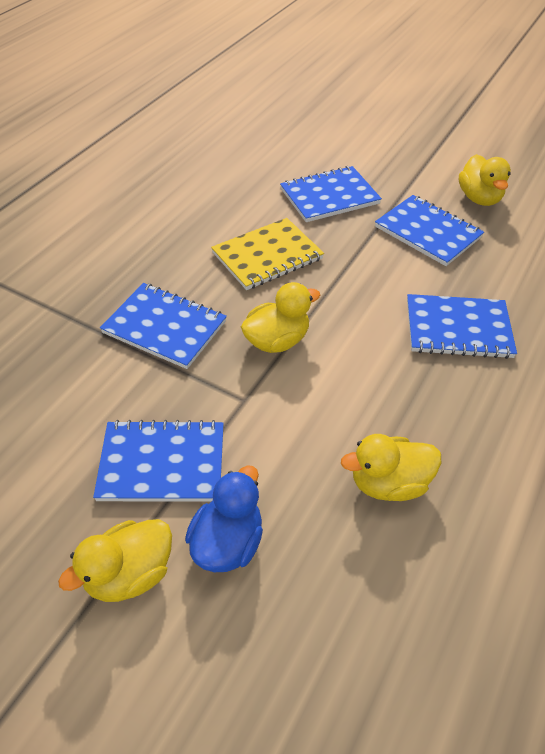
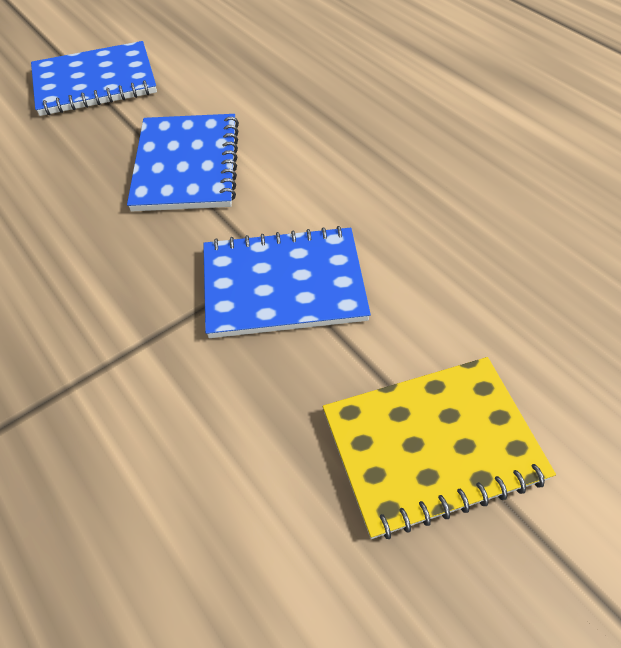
blue duck: [185,465,263,572] = 1 -> none = 0
blue notebook: [93,420,224,502] [100,283,227,369] [280,166,382,222] [375,195,484,266] [407,294,517,359] = 5 -> [31,41,157,116] [127,114,239,212] [203,226,371,338] = 3
yellow duck: [58,519,172,602] [241,282,320,353] [341,434,441,501] [459,154,511,206] = 4 -> none = 0

